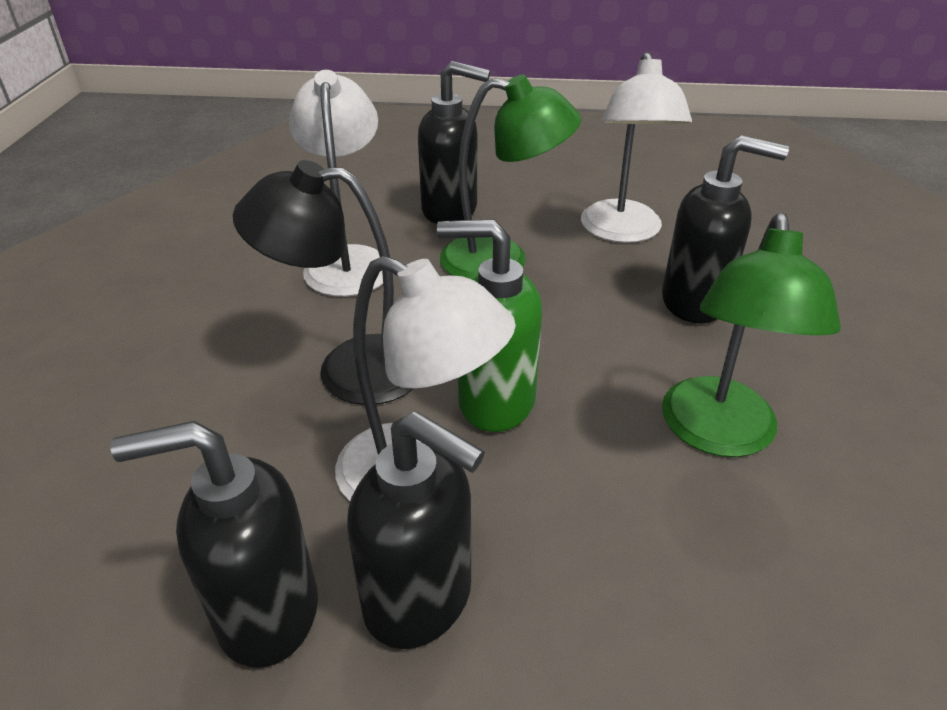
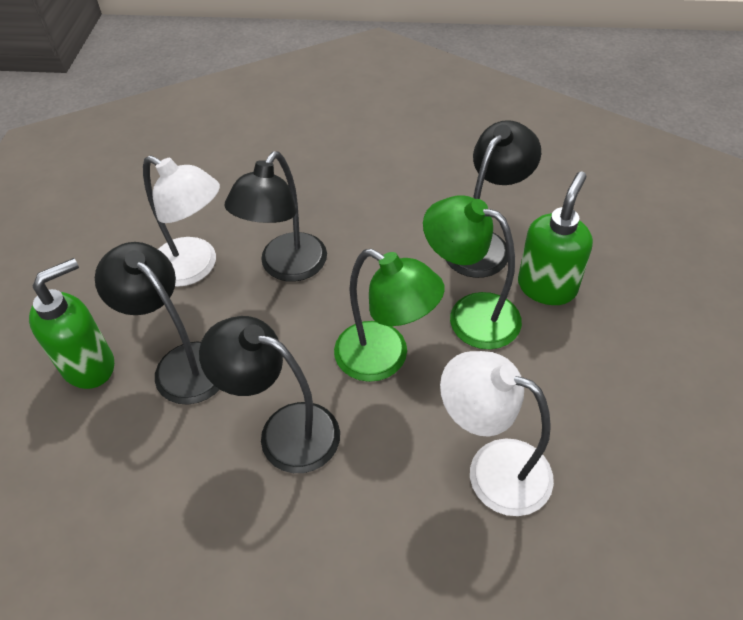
black lamp: [233,160,413,405] = 1 -> [95,242,220,405] [199,316,340,473] [225,151,327,282] [446,120,541,278] = 4
black soap dispenser: [110,421,318,667] [347,411,485,649] [418,61,490,224] [662,135,789,323] = 4 -> none = 0
green soap dispenser: [437,219,542,432] = 1 -> [29,258,114,389] [518,172,593,305] = 2
white lamp: [289,70,383,297] [335,256,516,501] [581,52,692,243] = 3 -> [143,155,220,287] [440,351,554,516] = 2

